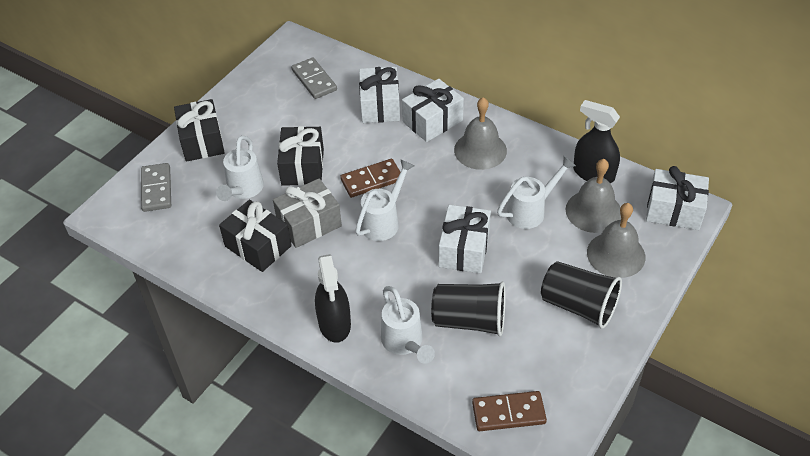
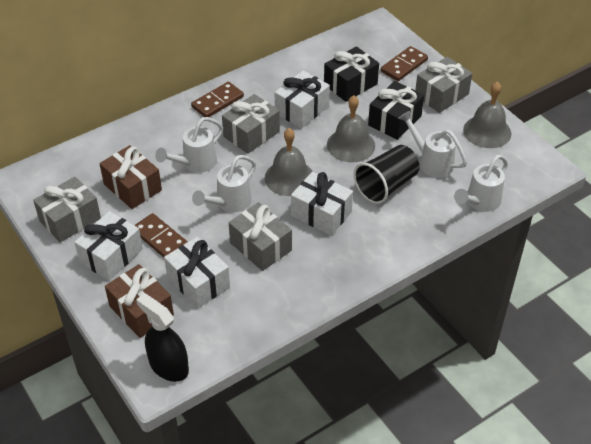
black cup: [431,281,505,336] [541,261,622,329] = 2 -> [354,145,420,204] = 1
black gift: [174,99,225,162] [219,200,292,272] [277,126,324,186] = 3 -> [324,46,379,102] [368,81,424,140] = 2
black spray bottle: [315,254,351,343] [573,100,620,183] = 2 -> [136,293,189,382] = 1
brown domino: [340,159,400,198] [472,391,547,431] = 2 -> [134,213,188,257] [191,82,244,117] [381,46,428,81] = 3
brown gift: none = 0 -> [100,145,162,209] [105,264,174,338] = 2
grey domino: [141,163,171,212] [291,58,337,99] = 2 -> none = 0
grey gift: [273,179,342,248] = 1 -> [33,177,101,242] [222,94,280,154] [229,202,292,271] [415,57,472,113] = 4

